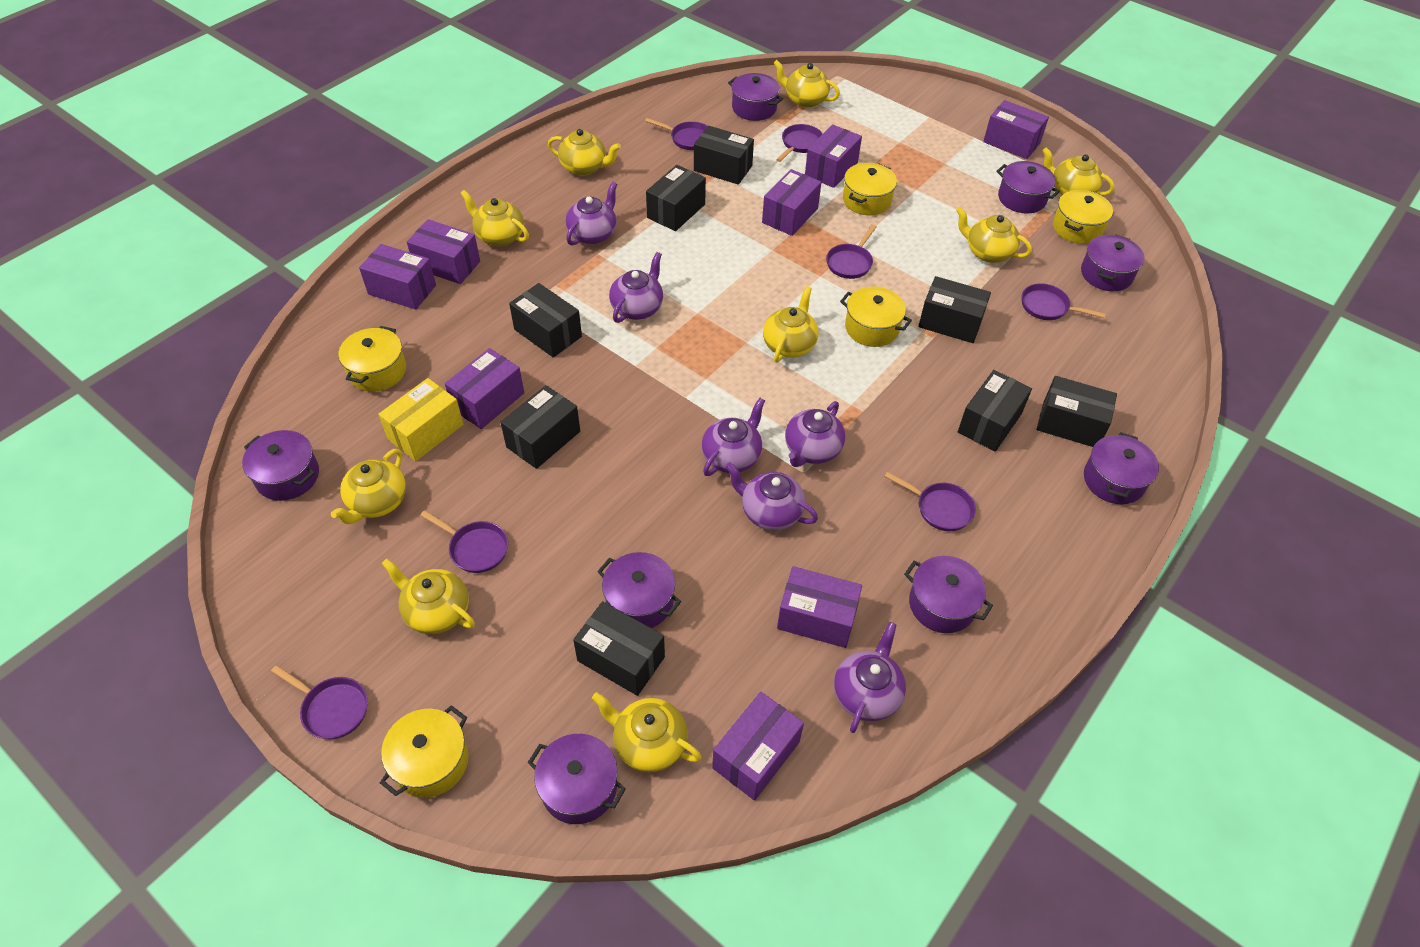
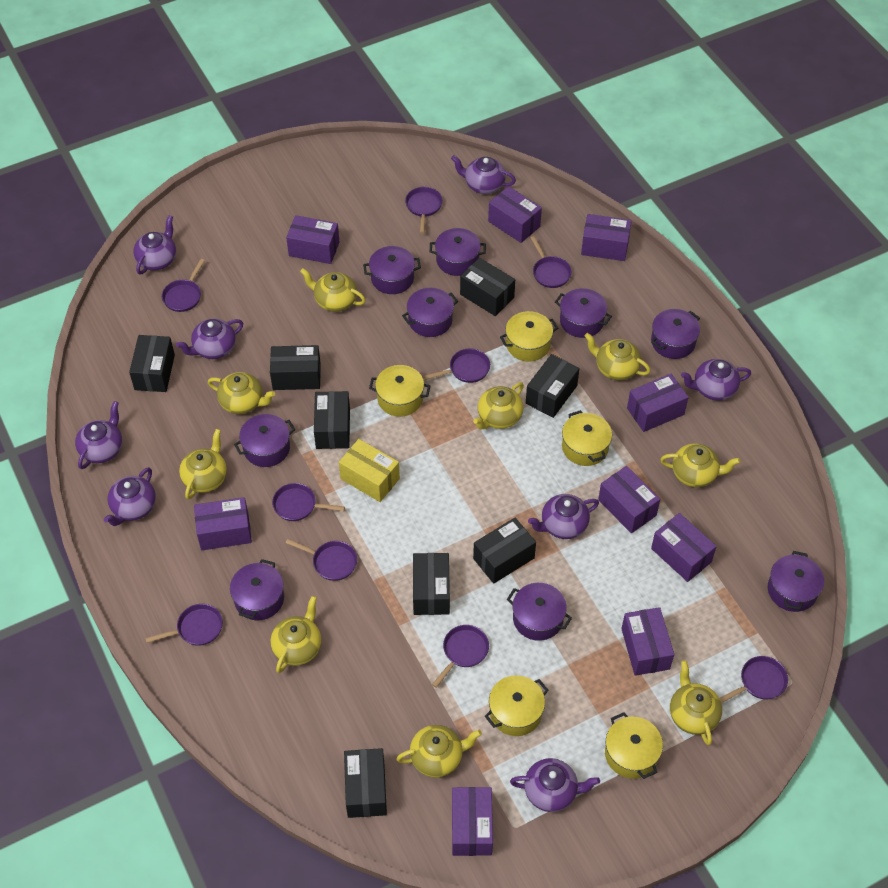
purple box: [359,244,436,310] [407,219,480,284] [445,348,524,429] [712,692,804,801] [762,169,822,236] [777,566,862,648] [805,124,862,188] [983,100,1049,159] = 8 -> [194,497,252,550] [286,215,339,264] [452,787,493,856] [488,186,542,243] [581,214,632,261] [598,466,660,533] [621,607,674,676] [627,374,689,432] [651,513,717,582] = 9
purple pan: [271,665,368,740] [420,510,508,573] [645,118,708,150] [776,124,822,162] [826,224,877,279] [884,472,976,531] [1022,283,1106,320] = 7 -> [145,604,223,646] [162,259,205,312] [272,483,345,521] [286,539,357,581] [405,187,443,234] [424,348,490,383] [432,625,489,688] [531,236,572,288] [719,656,788,703] = 9
purple pot: [242,430,319,501] [527,734,626,824] [597,552,681,628] [728,73,783,121] [904,556,993,633] [996,161,1060,213] [1081,235,1145,291] [1084,432,1159,504] = 8 -> [230,559,284,620] [234,414,295,467] [363,246,421,294] [402,288,458,337] [430,228,486,276] [507,583,572,641] [555,288,612,338] [651,309,700,359] [768,551,824,612] = 9
purple teapot: [566,182,617,245] [609,252,663,323] [702,398,765,476] [725,462,818,530] [785,401,845,467] [834,622,906,733] = 6 -> [75,401,122,469] [104,467,156,526] [133,215,176,274] [176,319,243,359] [451,155,516,194] [510,758,600,812] [528,494,599,539] [681,359,751,401] = 8

